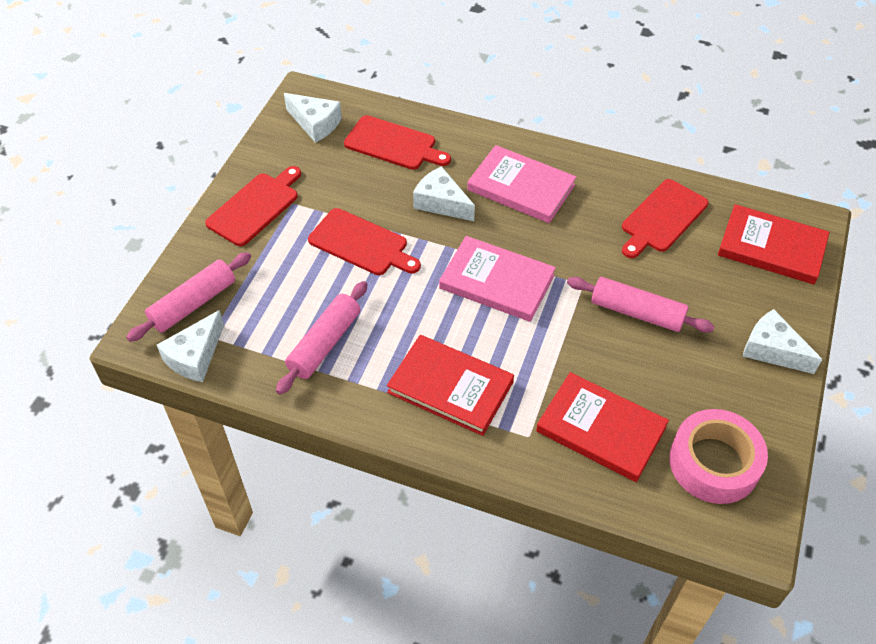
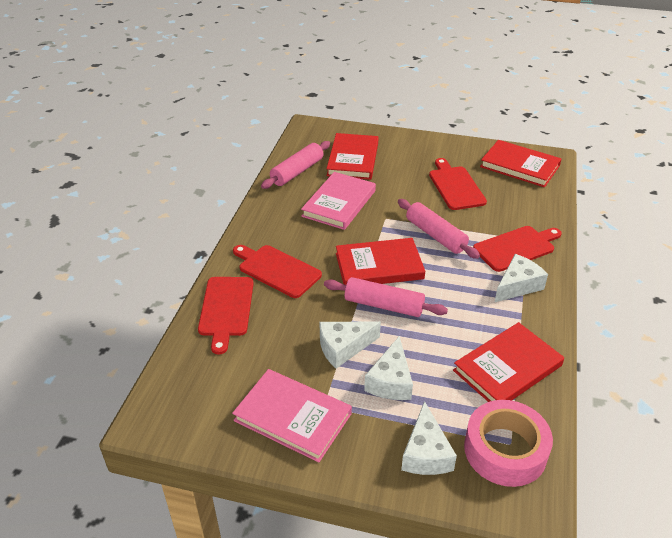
red book: [387,335,514,436] [536,372,669,482] [718,204,830,284] = 3 -> [326,133,378,180] [336,238,425,285] [453,322,564,402] [480,140,561,187] = 4

